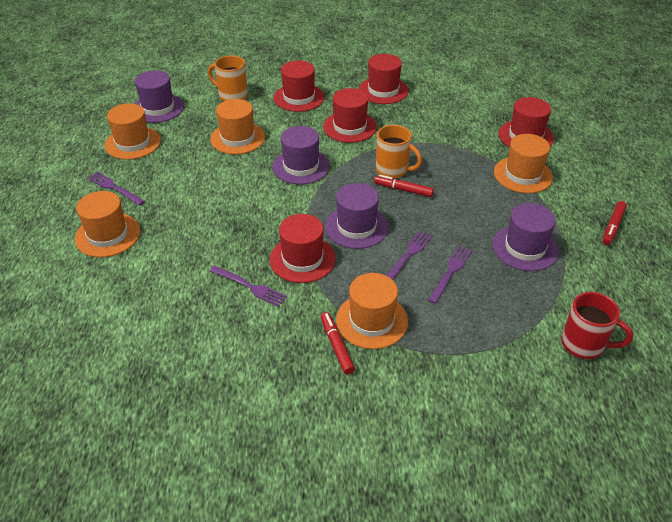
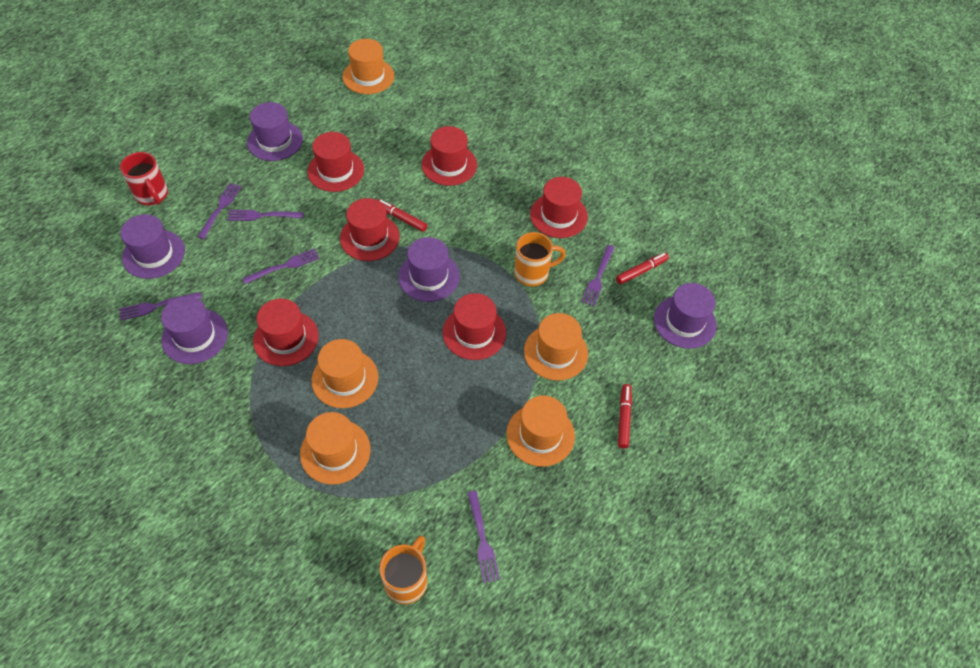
purple fork: [87,171,145,206] [210,265,287,307] [386,230,433,280] [428,246,472,304] = 4 -> [119,292,202,321] [197,183,241,239] [228,210,304,221] [242,248,320,284] [467,491,500,583] [581,245,615,306] = 6
purple hat: [135,70,184,123] [273,126,330,185] [325,183,388,249] [492,203,559,271] = 4 -> [120,214,185,279] [161,296,228,364] [247,102,303,161] [398,237,460,302] [654,283,717,349] = 5
red hat: [270,214,336,283] [274,61,324,112] [323,88,377,143] [359,54,409,104] [498,97,554,147] = 5 -> [253,298,319,366] [307,132,364,192] [340,198,400,261] [422,126,477,186] [443,293,506,360] [530,177,588,238] = 6

